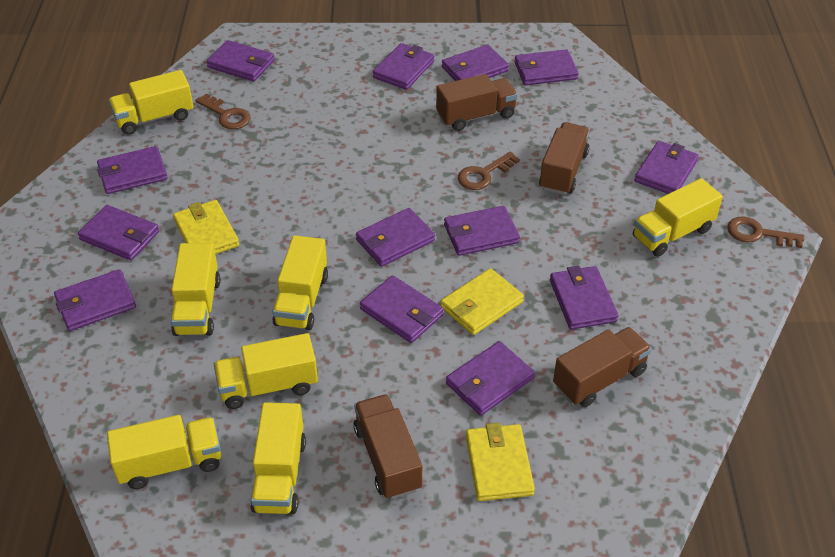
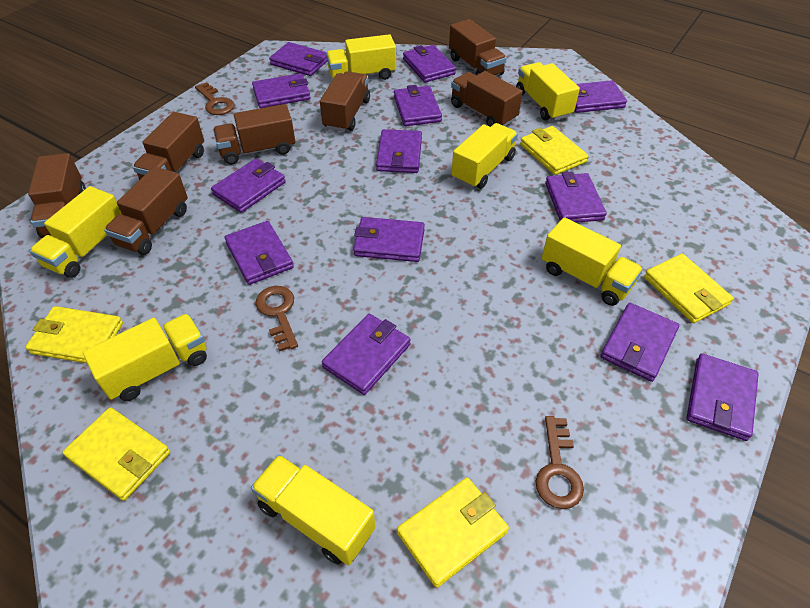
brown truck: [354,394,422,499] [436,74,518,131] [539,122,590,195] [553,327,652,407] = 4 -> [28,153,86,238] [104,167,188,255] [133,112,204,180] [213,104,295,165] [320,71,370,132] [449,19,507,76] [451,71,523,127] = 7
yellow wallet: [173,200,239,254] [440,268,524,335] [466,423,535,501] = 3 -> [25,306,123,363] [63,407,170,501] [397,477,509,588] [520,126,588,175] [644,254,733,323] = 5

